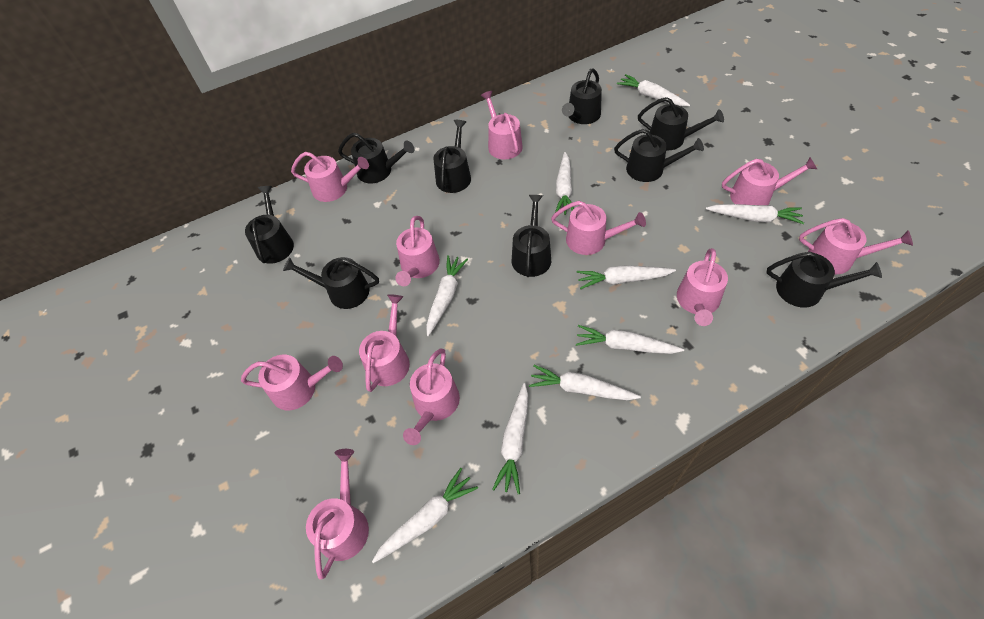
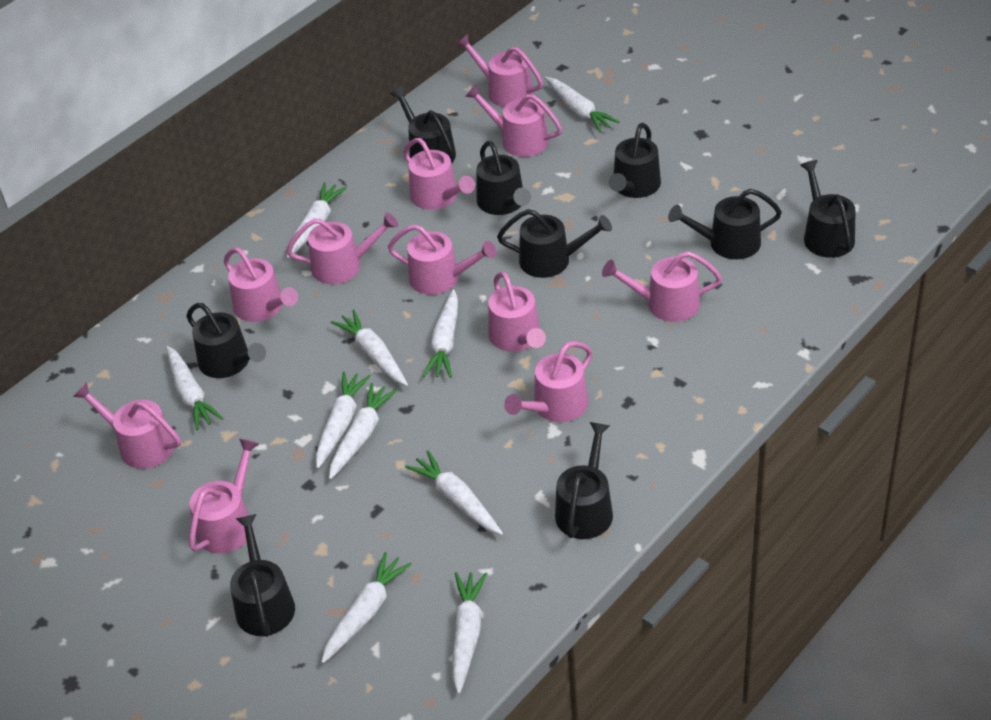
white carrot: [372,468,478,563] [426,255,468,336] [492,383,528,494] [529,365,641,400] [555,152,574,215] [576,325,684,354] [577,265,676,289] [617,74,690,106] [706,204,804,224] = 9 -> [166,346,223,430] [287,182,347,258] [316,372,371,469] [321,552,412,663] [329,383,398,480] [331,310,408,386] [405,451,503,535] [423,289,458,378] [452,572,487,694] [545,77,620,133] = 10

